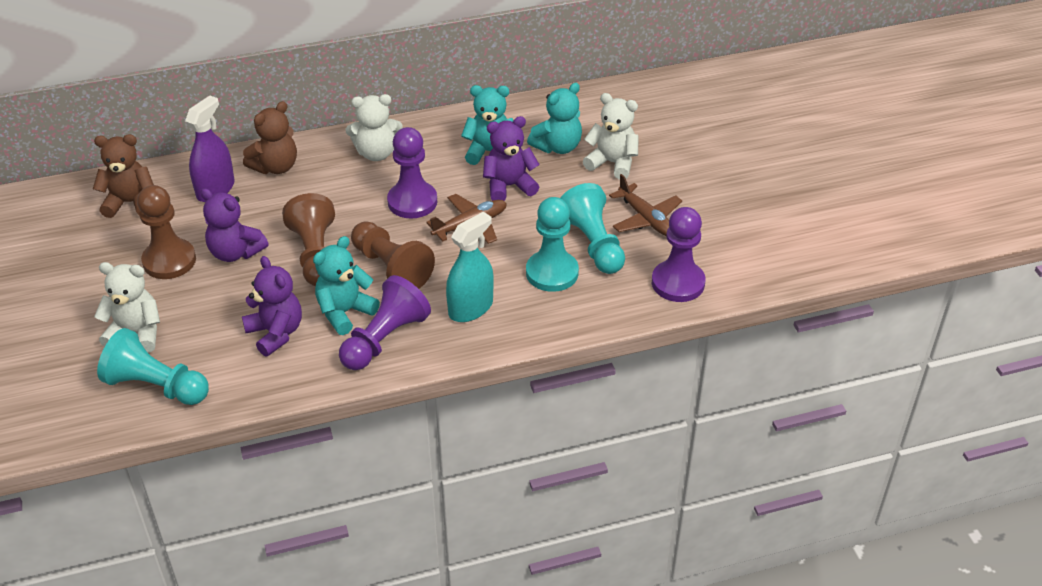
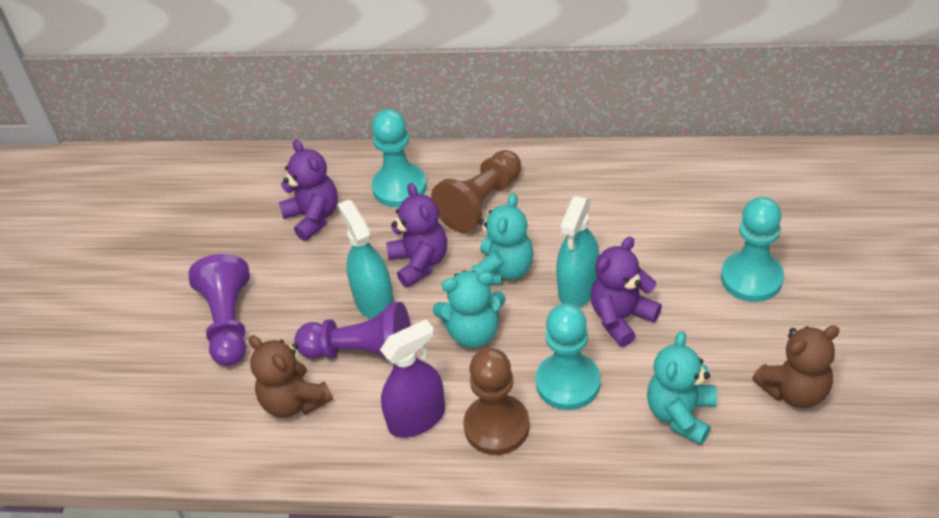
brown pawn: [137,185,196,279] [282,193,335,286] [351,221,435,289] = 3 -> [431,150,521,233] [463,348,530,455] = 2
brown plane: [426,194,507,244] [609,174,682,236] = 2 -> none = 0
purple pawn: [339,275,431,370] [387,127,437,219] [652,207,706,302] = 3 -> [188,254,250,366] [294,302,411,365] = 2
turquoise spray bottle: [446,211,494,322] = 1 -> [338,200,394,319] [556,196,599,307] = 2
white teddy bear: [94,262,160,352] [346,94,403,161] [583,93,638,180] = 3 -> none = 0

